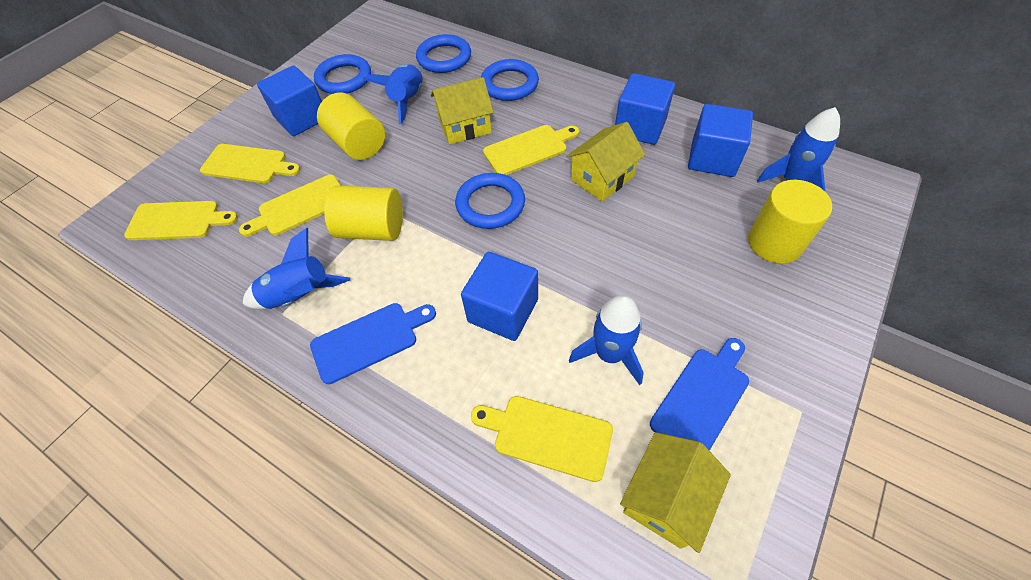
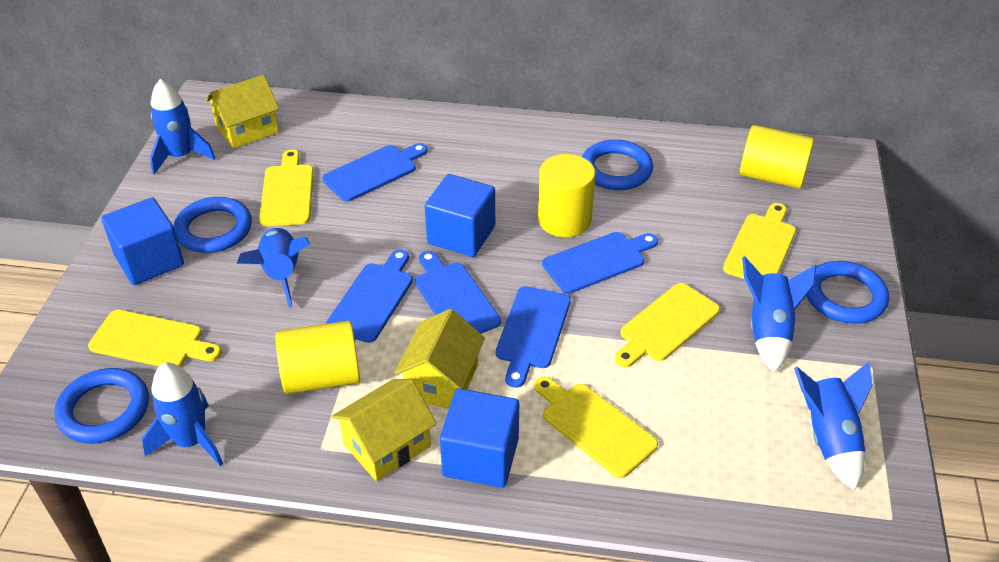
blue cube: [257,66,322,136] [461,252,538,341] [615,73,675,145] [688,104,753,177] = 4 -> [102,197,184,285] [425,174,495,257] [440,389,519,488] = 3
blue cutting board: [310,303,436,384] [650,338,749,451] = 2 -> [322,143,428,202] [326,250,413,343] [415,251,501,334] [496,286,571,388] [542,232,658,294] = 5
blue rocket: [243,228,350,309] [363,64,423,124] [569,295,644,385] [757,107,840,191] = 4 -> [142,363,223,466] [150,79,215,174] [237,228,310,308] [742,256,816,373] [794,361,873,491] = 5

